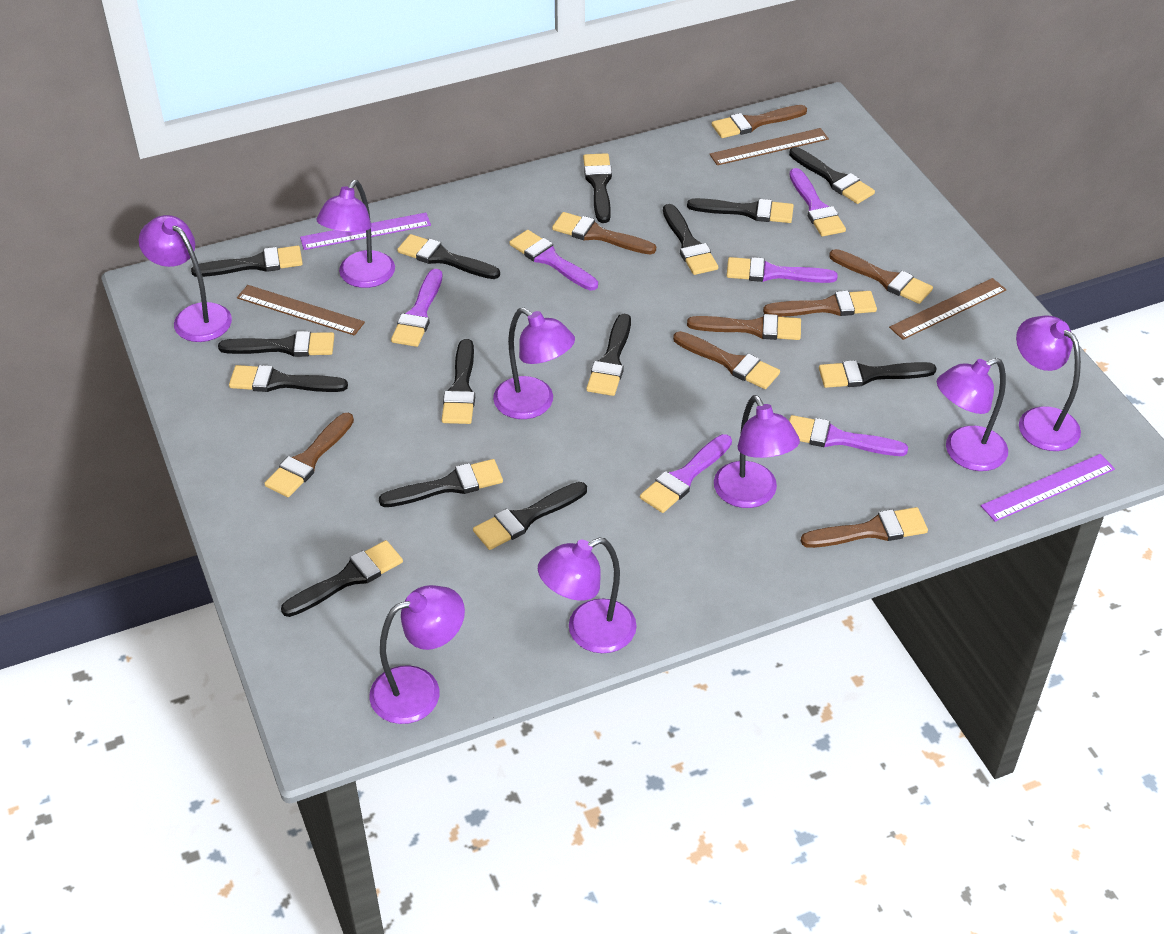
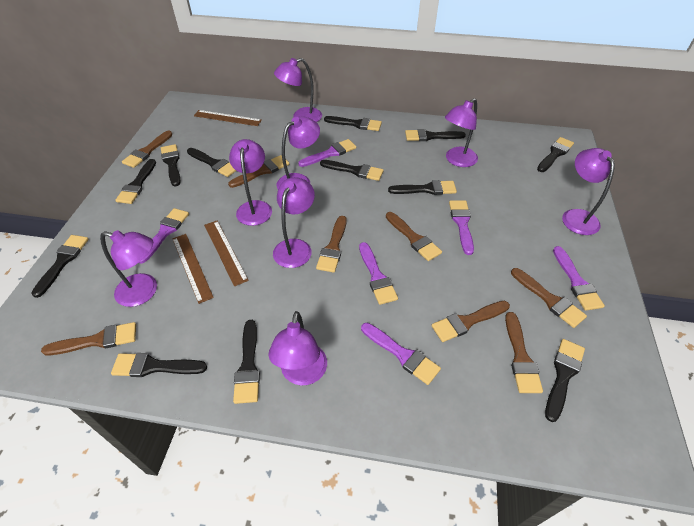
black brush: [191,246,303,277] [218,331,334,357] [229,365,348,392] [281,540,403,617] [379,459,503,507] [397,234,500,279] [442,339,475,424] [473,482,587,550] [583,153,612,223] [586,314,631,396] [663,204,718,275] [687,198,794,223] [789,147,875,204] [819,360,937,388] = 14 -> [31,235,89,298] [111,353,207,377] [115,159,156,204] [161,144,181,187] [187,148,236,177] [233,320,260,404] [320,160,384,181] [324,116,382,131] [388,180,457,195] [405,129,466,141] [537,137,574,172] [545,339,585,422] = 12
purple ruler: [300,213,431,250] [981,454,1115,522] = 2 -> none = 0

